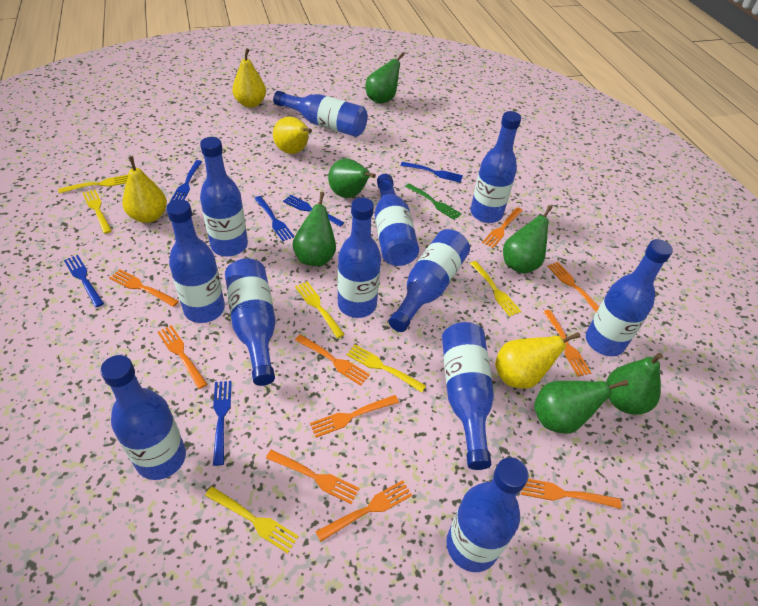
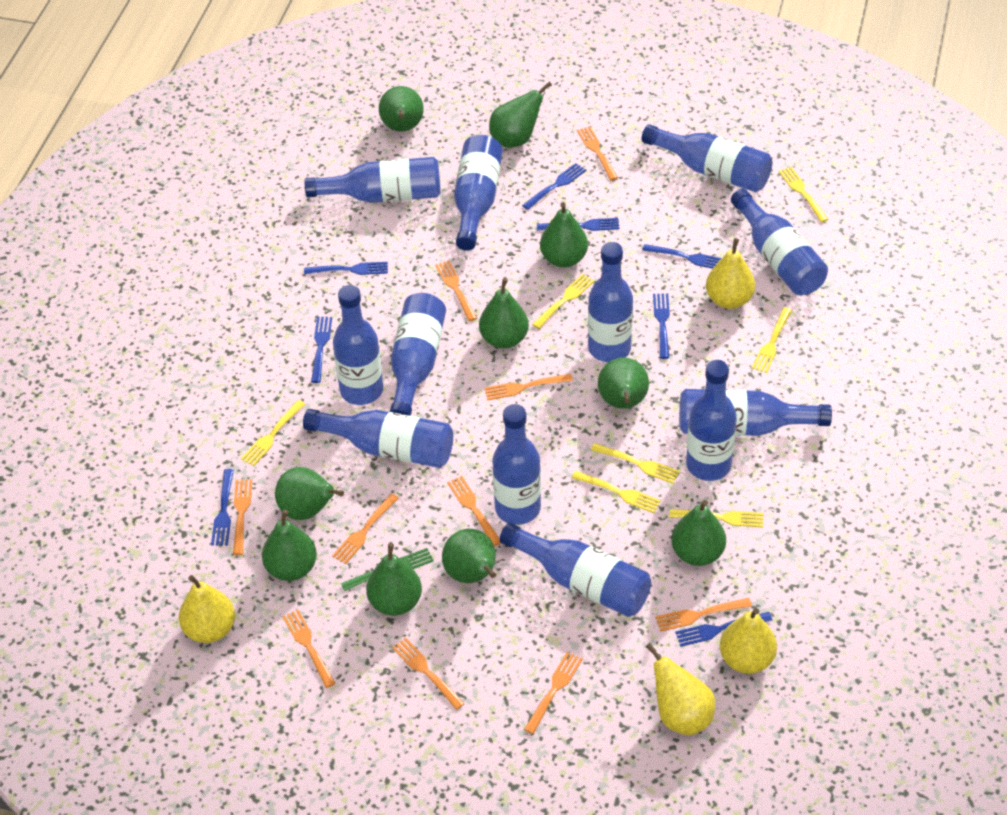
blue fork: [64,255,104,307] [170,160,202,202] [213,381,232,466] [254,196,294,241] [283,195,344,227] [401,162,463,183] = 6 -> [211,469,234,546] [304,262,388,275] [311,317,332,383] [522,163,586,210] [537,218,620,231] [642,244,722,269] [653,294,670,359] [675,612,772,647] = 8
green pear: [292,192,336,266] [328,159,376,198] [366,52,404,104] [503,205,553,274] [534,380,629,434] [606,353,663,415] = 6 -> [262,510,317,581] [275,467,344,520] [366,543,422,616] [379,86,424,132] [442,529,496,583] [479,278,529,349] [489,82,552,148] [540,202,588,268] [598,358,649,409] [671,500,726,566] = 10
yellow fork: [58,175,128,194] [83,189,112,234] [205,486,299,554] [295,281,345,338] [346,344,426,392] [470,261,521,317] = 6 -> [241,400,305,466] [532,274,594,329] [572,471,661,513] [591,443,680,483] [670,509,764,527] [752,307,792,373] [779,167,828,222] = 7

